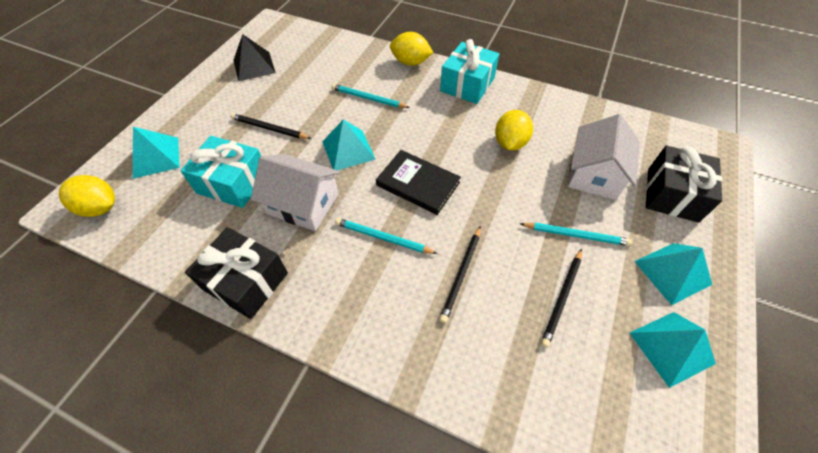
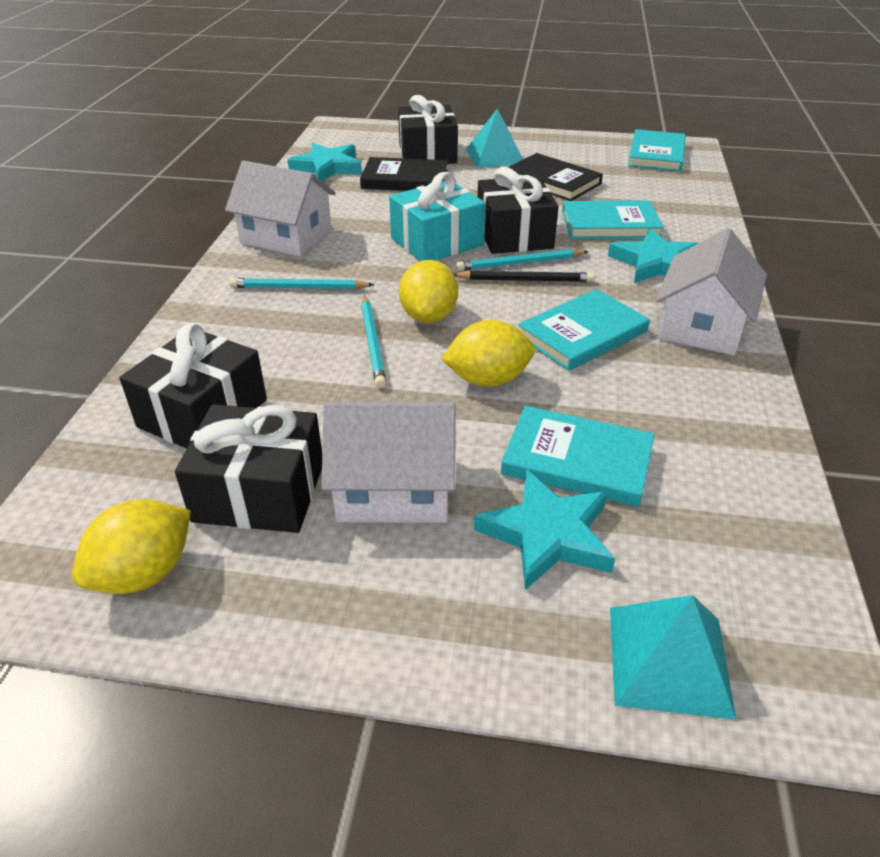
black book: [376,150,461,215] = 1 -> [360,157,448,191] [508,153,603,201] = 2
black gift: [185,227,288,319] [646,146,722,223] = 2 -> [119,323,267,448] [175,404,322,533] [398,95,458,164] [478,167,559,254] = 4
black pencil: [231,113,312,139] [439,226,481,323] [541,249,582,348] = 3 -> [454,270,595,282] = 1
black pyramid: [234,34,276,82] = 1 -> none = 0
turquoise book: none = 0 -> [501,406,655,507] [518,289,650,371] [562,201,664,239] [628,129,686,172] = 4
turquoise gift: [180,136,261,208] [440,39,499,104] = 2 -> [389,172,486,261] = 1
turquoise pyramid: [133,127,180,179] [322,119,376,171] [630,312,716,388] [634,243,712,305] = 4 -> [466,109,523,168] [610,595,736,720] = 2
turquoise star: none = 0 -> [288,143,362,181] [474,469,615,590] [608,228,698,283] = 3
white house: [251,154,340,231] [568,114,640,200] = 2 -> [225,161,336,257] [322,402,455,523] [656,228,767,356] = 3

